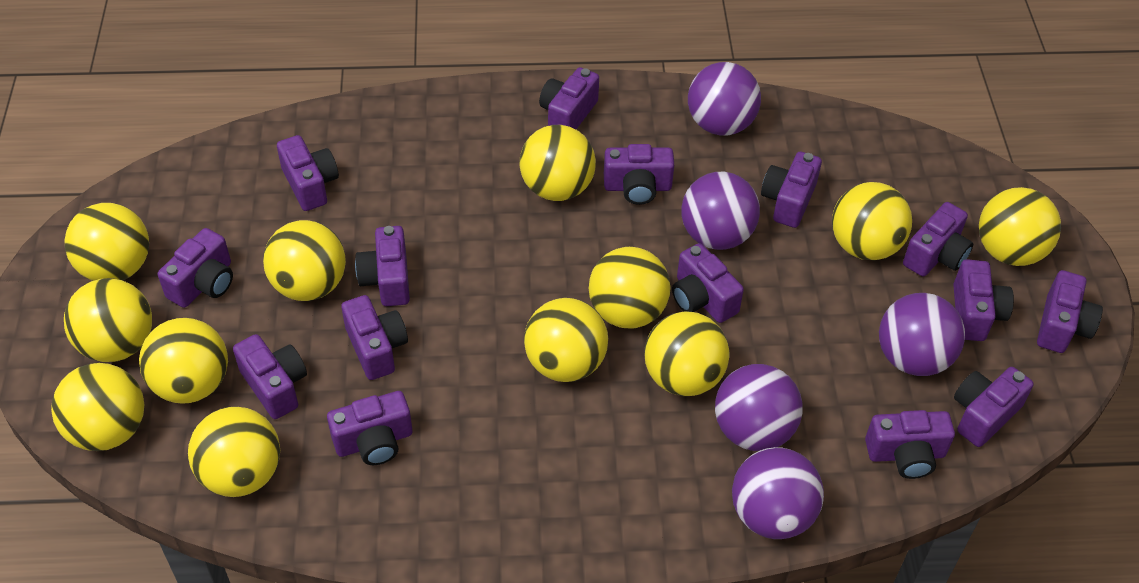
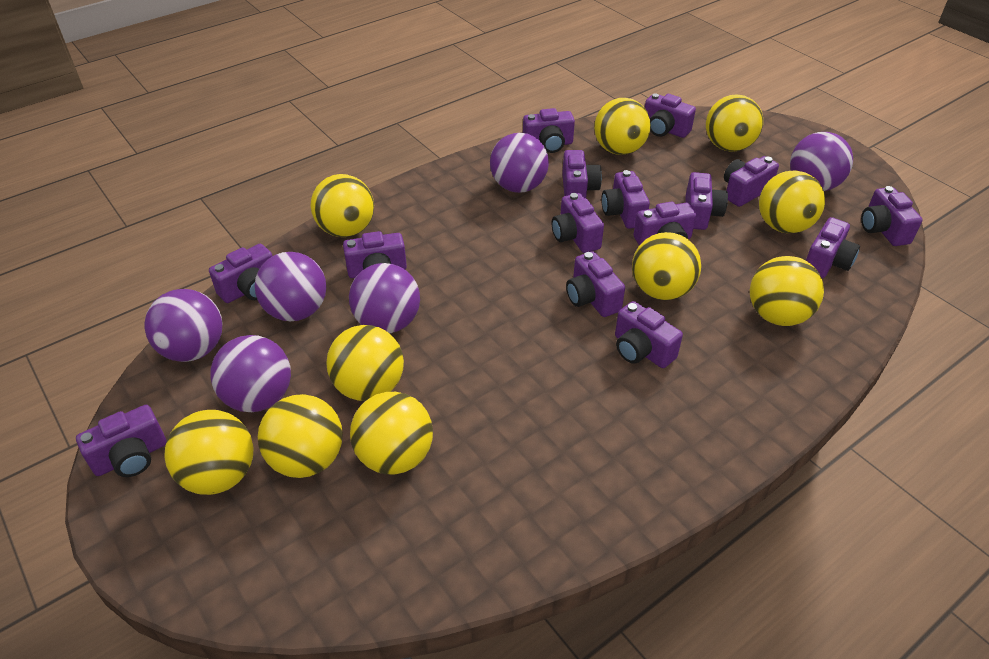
purple ball: [681,172,760,250] [688,62,761,136] [715,364,803,451] [732,447,824,539] [879,293,965,376] = 5 -> [144,289,223,362] [210,335,291,412] [255,252,326,321] [349,263,420,333] [490,133,549,193] [790,132,853,191] = 6
yellow ball: [51,363,144,451] [64,203,149,281] [64,278,152,362] [139,318,228,404] [188,407,280,497] [263,220,346,301] [520,125,596,201] [524,298,608,382] [589,247,671,328] [644,311,729,396] [832,182,912,261] [979,187,1061,266] = 12 -> [164,410,253,495] [258,394,343,478] [311,174,374,237] [326,325,404,401] [350,392,433,474] [594,98,651,155] [632,232,701,300] [706,94,763,152] [750,256,824,326] [759,170,825,233] = 10

